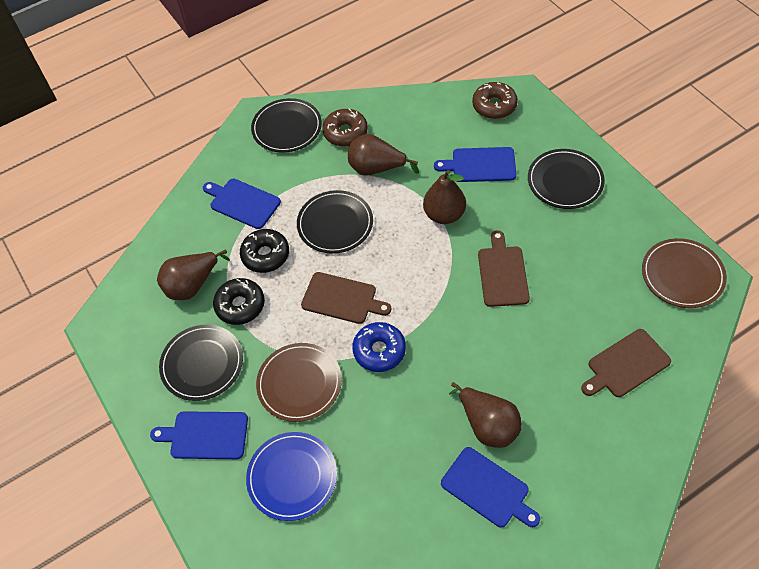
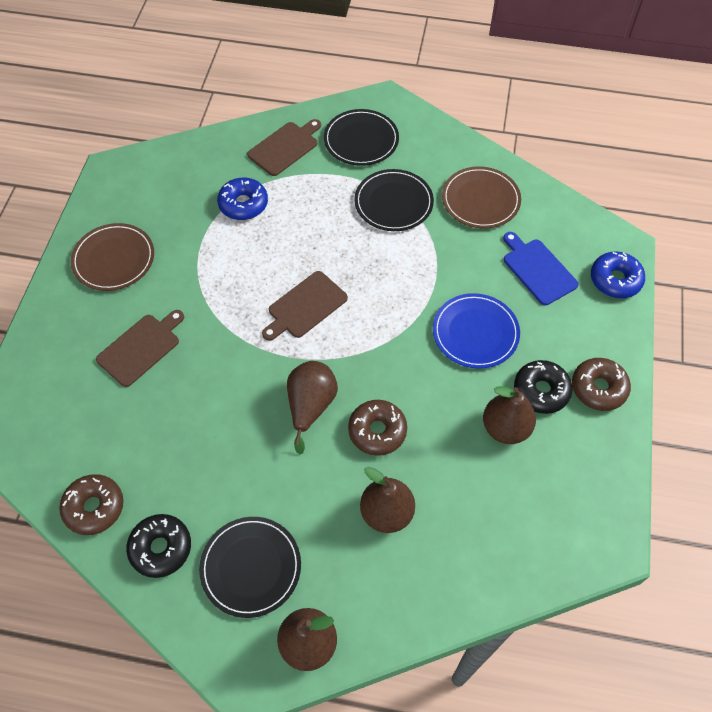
black plate: [159,325,243,401] [251,98,322,153] [297,190,373,254] [528,149,605,209] = 4 -> [199,517,301,618] [324,109,399,166] [354,169,434,231] = 3
blue cutting board: [150,411,248,459] [203,179,281,229] [434,147,516,182] [441,447,540,528] = 4 -> [503,232,579,305] = 1
blue donut: [352,322,406,372] = 1 -> [217,177,268,220] [591,251,645,298] = 2
brown donut: [322,108,368,147] [472,82,518,119] = 2 -> [59,474,123,535] [348,400,407,456] [572,358,631,411] = 3

